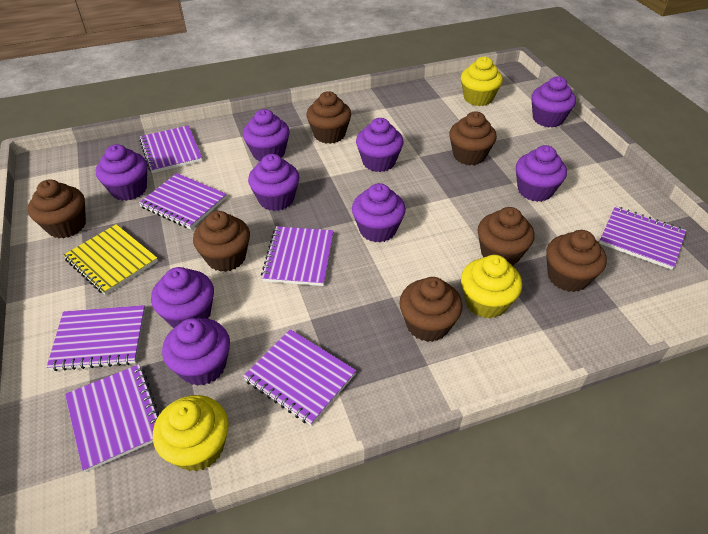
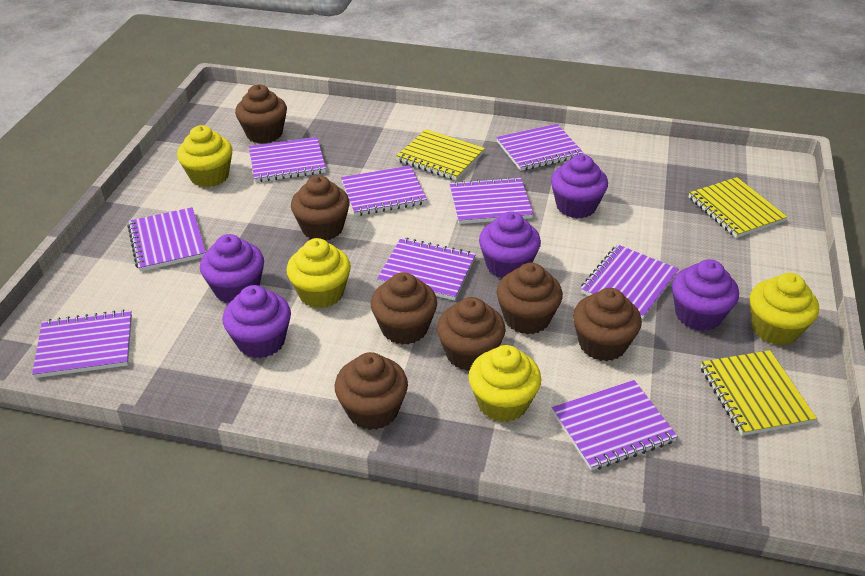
purple cupcake: [96,144,148,201] [151,267,214,328] [162,318,230,386] [243,109,290,161] [248,154,299,211] [352,183,406,242] [356,118,403,172] [516,145,567,202] [531,76,576,128] = 9 -> [200,234,264,303] [223,285,291,358] [479,211,541,279] [551,154,608,218] [672,259,739,331] = 5
purple notebook: [47,305,146,371] [65,364,159,472] [139,125,203,173] [139,173,227,229] [243,329,356,426] [261,226,334,286] [599,206,686,270] = 7 -> [32,310,132,378] [127,207,206,272] [249,137,326,182] [341,166,427,216] [377,238,476,300] [450,177,533,224] [496,124,584,171] [552,380,678,471] [581,245,679,319] = 9
yellow cupcake: [153,395,229,472] [461,57,503,106] [461,255,522,319] = 3 -> [177,125,233,187] [287,238,351,308] [469,345,541,422] [750,273,819,345] = 4
yellow notebook: [64,224,158,295] = 1 -> [396,129,485,181] [689,177,787,238] [701,350,817,436] = 3

